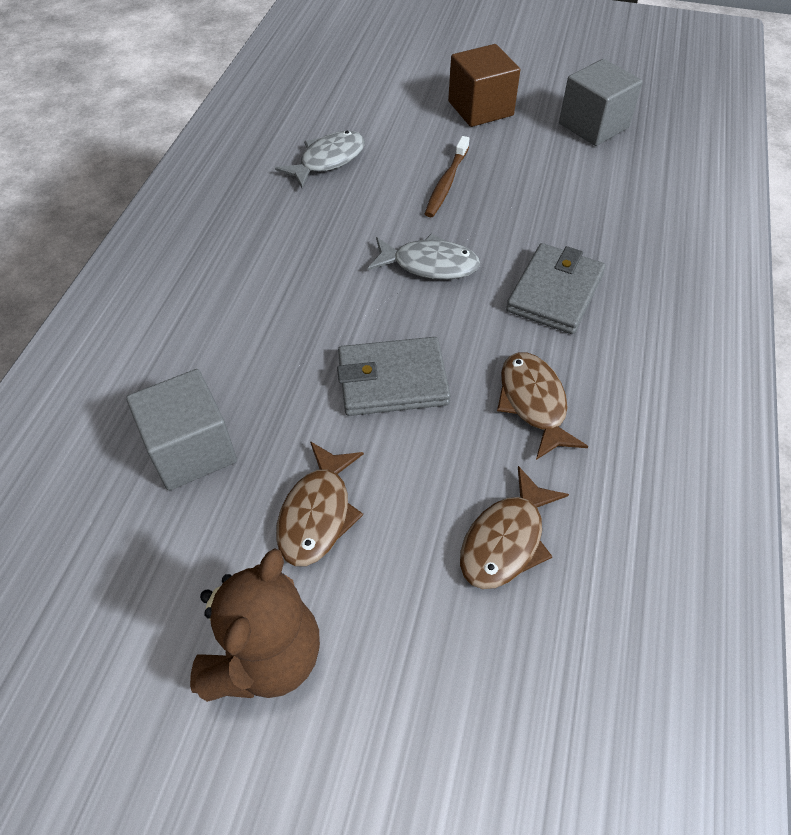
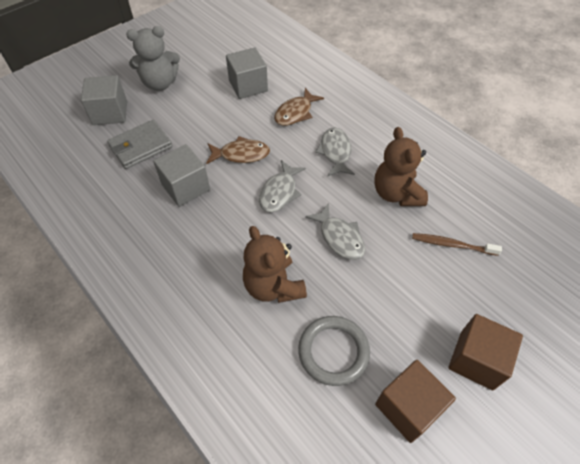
brown cube: [448,44,520,127] = 1 -> [375,360,456,443] [448,314,523,390] = 2
brown fish: [276,441,364,566] [460,466,569,589] [497,352,588,460] = 3 -> [206,136,270,164] [274,88,324,126] = 2
brown teddy bear: [190,548,320,702] = 1 -> [243,226,307,303] [374,127,428,206] = 2
grey cube: [126,369,237,491] [559,59,643,146] = 2 -> [81,75,127,125] [153,144,210,207] [226,47,268,99] = 3
grey fish: [275,131,365,188] [368,234,480,280] = 2 -> [259,160,306,212] [305,203,365,260] [315,127,355,177] = 3
grey ring: none = 0 -> [298,316,370,386] = 1
grey teddy bear: none = 0 -> [126,26,180,91] = 1
grey wallet: [337,337,451,416] [506,243,606,334] = 2 -> [107,120,173,169] = 1

